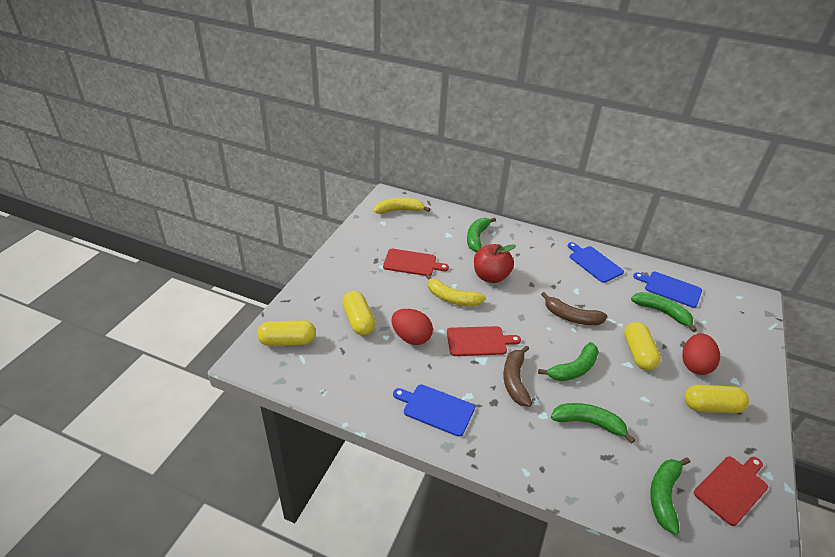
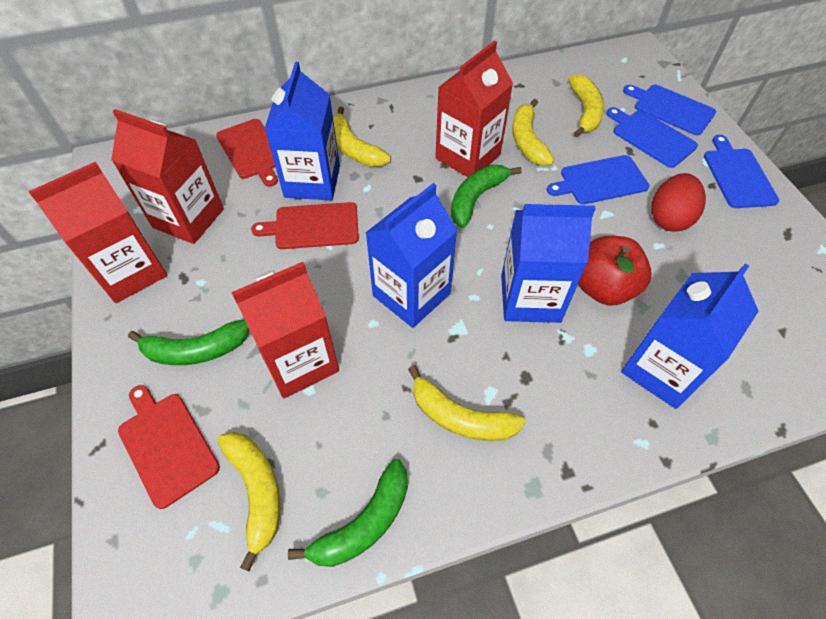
blue carton: none = 0 -> [264,62,340,200] [365,183,458,328] [501,204,595,323] [621,264,759,409] = 4
blue cutting board: [393,384,475,437] [568,242,624,283] [633,272,702,308] = 3 -> [547,155,650,204] [606,107,698,168] [623,85,716,135] [704,135,779,208] = 4
brown banana: [503,345,532,407] [541,292,608,325] = 2 -> none = 0
green banana: [467,217,496,252] [538,342,599,381] [551,403,635,443] [631,292,697,332] [651,457,690,535] = 5 -> [128,319,249,365] [288,459,408,567] [451,165,521,228] = 3
red carton: none = 0 -> [28,161,167,303] [111,109,224,244] [231,262,339,398] [435,40,513,177] = 4
red egg: [391,309,433,345] [682,333,720,375] = 2 -> [651,173,706,232] = 1
yellow banana: [374,198,430,214] [426,274,486,306] = 2 -> [218,432,280,571] [333,107,391,167] [408,365,526,441] [512,99,554,166] [569,74,604,137] = 5
yellow capsule: [257,320,316,346] [342,291,375,336] [624,322,661,371] [685,385,749,413] = 4 -> none = 0

